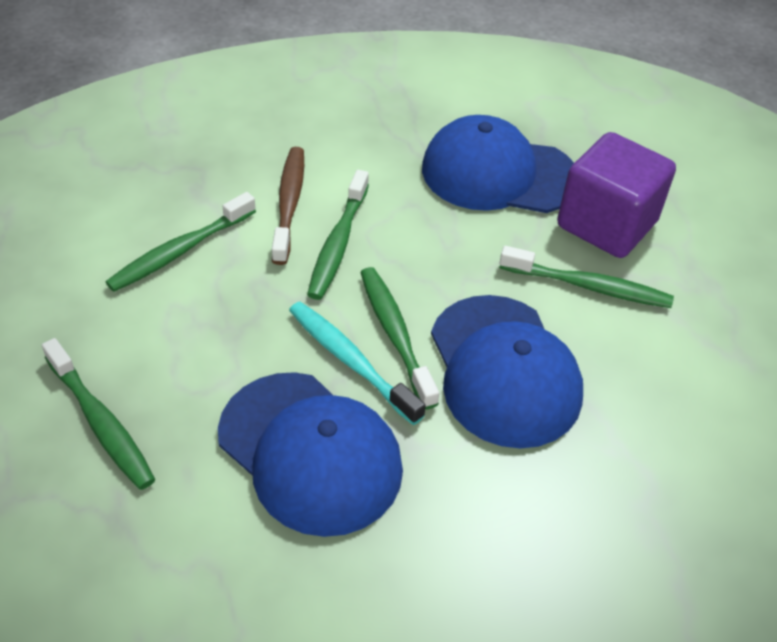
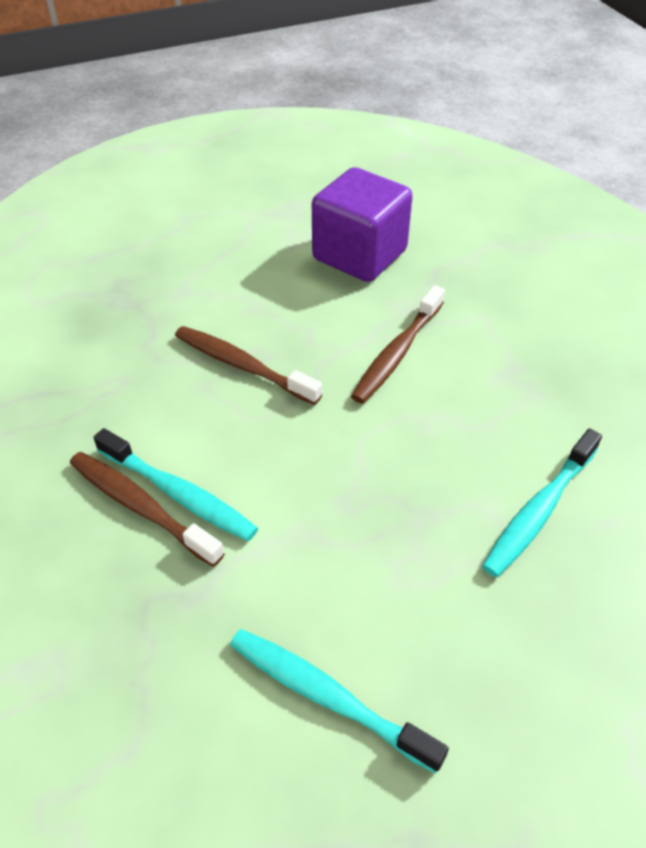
blue cap: [218,372,403,537] [422,115,574,213] [431,295,583,448] = 3 -> none = 0
brown toothbrush: [272,147,304,265] = 1 -> [70,452,225,567] [175,326,322,405] [351,285,445,404] = 3
green toothbrush: [42,338,156,490] [106,192,256,292] [307,170,369,300] [360,267,439,409] [499,246,674,308] = 5 -> none = 0
turquoise toothbrush: [289,302,426,425] = 1 -> [94,428,258,541] [230,629,449,774] [482,428,602,577] = 3

